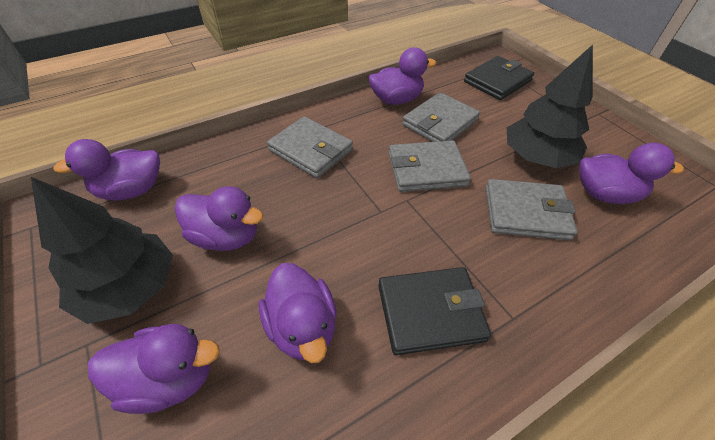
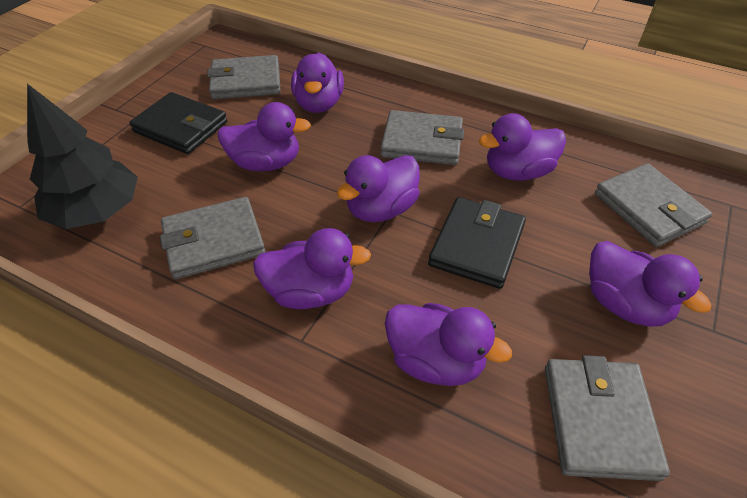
black tree: [31,177,173,324] [507,45,593,168] = 2 -> [27,84,138,229] = 1
grey wallet: [267,116,353,178] [389,140,471,192] [402,92,480,142] [485,179,577,240] = 4 -> [160,197,265,279] [207,55,280,99] [380,110,464,165] [545,355,670,481] [595,163,712,247] = 5
purple duck: [53,139,160,200] [88,324,220,414] [175,186,264,251] [259,263,337,363] [369,47,436,105] [579,143,684,204] = 6 -> [218,102,311,171] [253,228,371,309] [291,52,344,113] [337,155,420,222] [385,303,512,386] [479,113,566,181] [589,241,711,327] = 7

